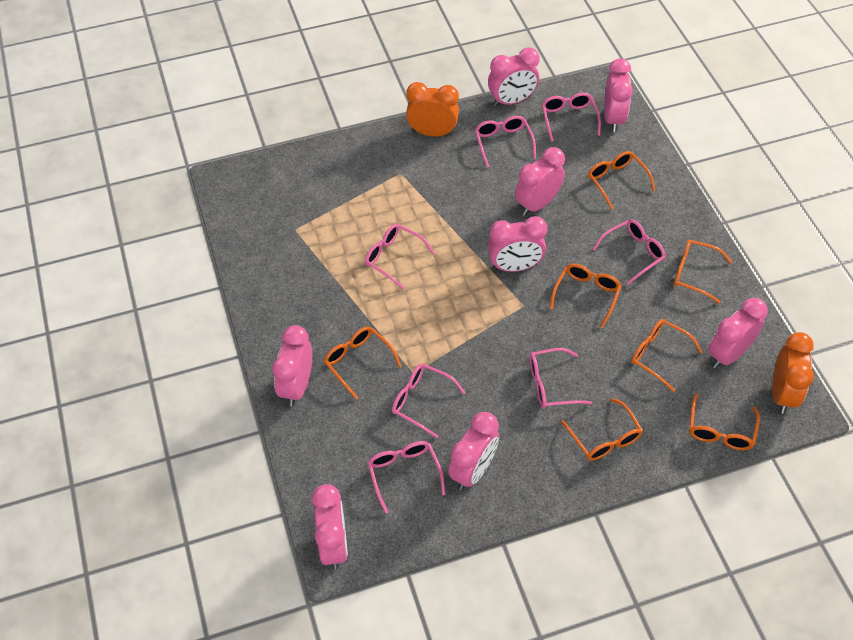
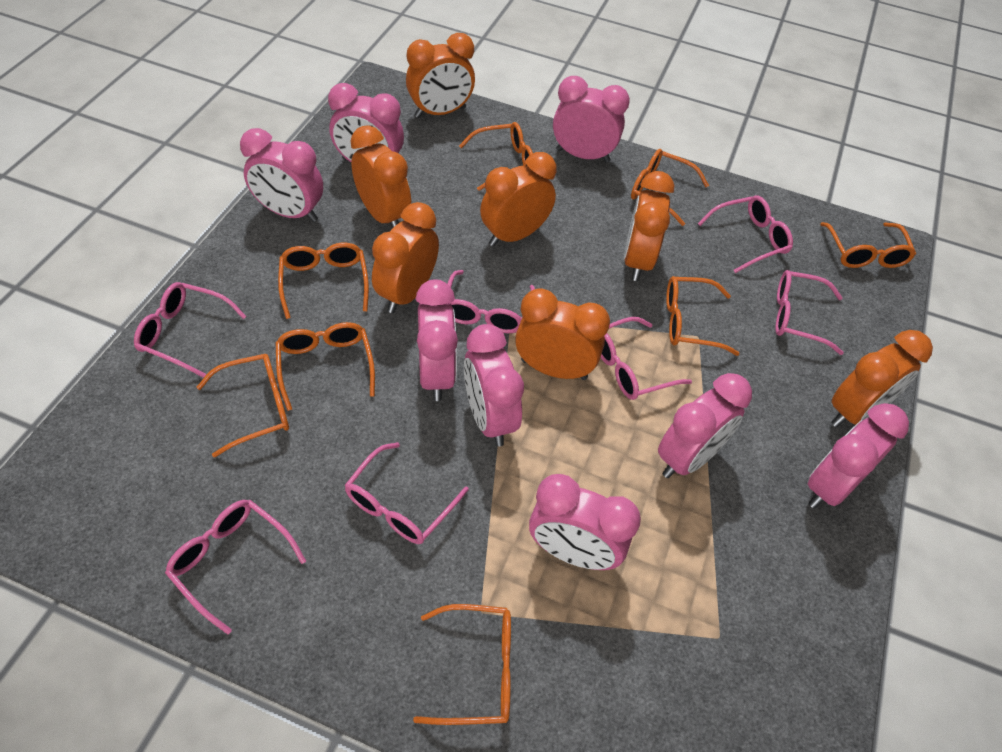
orange clock: [406,82,459,137] [772,332,814,414] = 2 -> [351,125,411,228] [372,202,439,313] [406,33,475,118] [480,152,557,247] [515,288,610,380] [624,171,674,281] [831,330,933,427] = 7
orange glasses: [324,327,402,399] [549,264,621,328] [561,398,643,461] [588,151,655,210] [631,319,702,392] [674,239,732,304] [689,393,760,450] = 7 -> [197,354,289,458] [276,322,375,411] [278,243,369,319] [413,604,511,725] [459,122,533,191] [631,149,709,226] [666,276,739,356] [820,222,916,268] = 8

